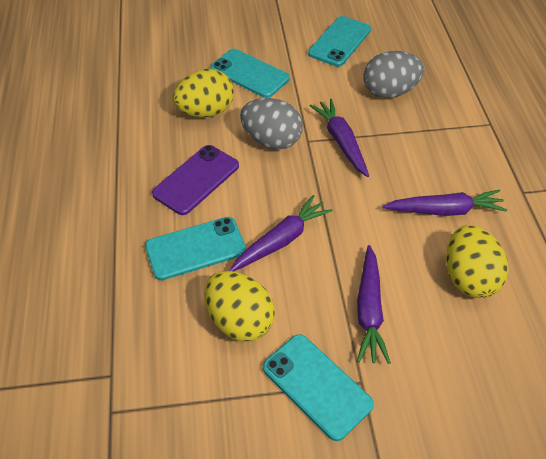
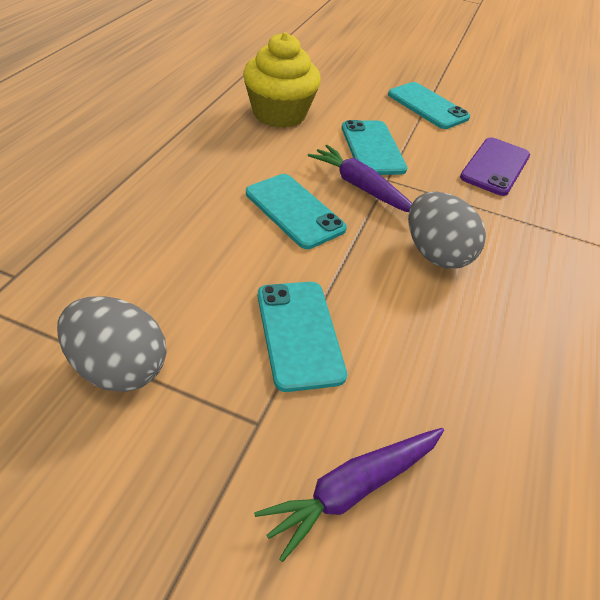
purple carrot: [229,195,333,271] [309,99,369,177] [357,245,391,364] [382,190,507,216] = 4 -> [254,428,444,562] [308,145,412,212] = 2
yellow cupcake: none = 0 -> [243,32,321,128] = 1
yellow egg: [173,69,234,117] [205,271,275,341] [446,225,509,298] = 3 -> none = 0

